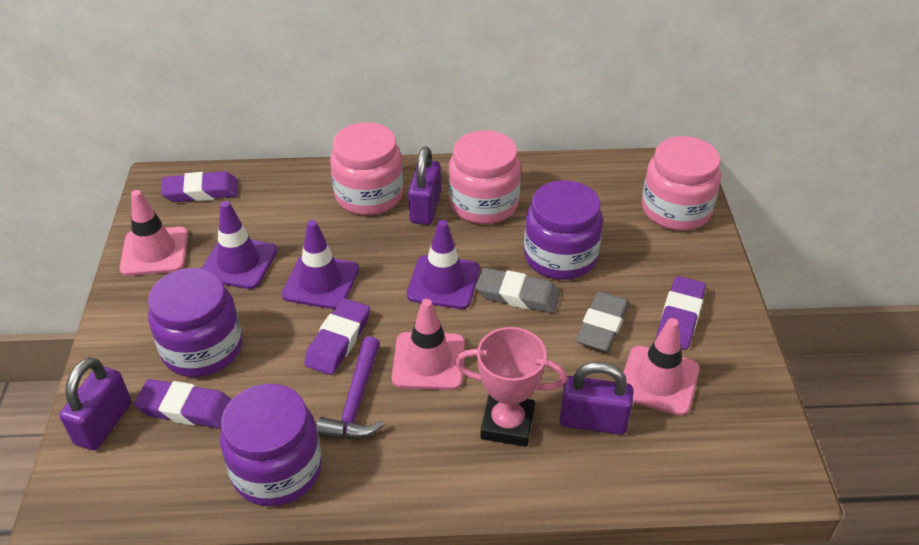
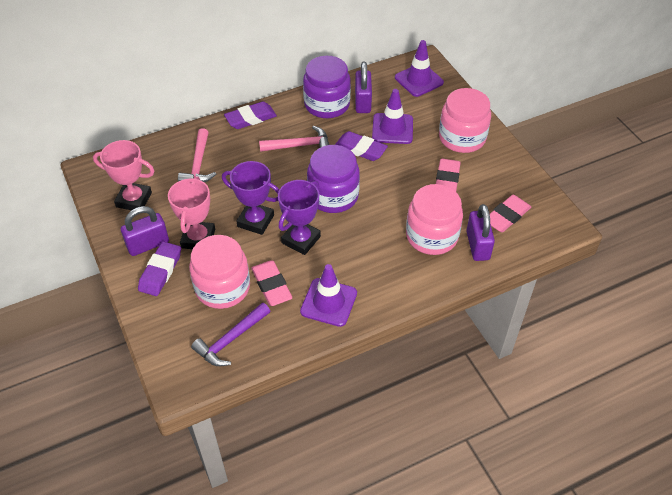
grey eraser: [476,268,560,313] [576,291,629,352] = 2 -> none = 0
pink eraser: none = 0 -> [251,260,292,306] [436,159,461,191] [490,195,531,232] = 3
pink hammer: none = 0 -> [178,128,216,182] [259,126,329,152] = 2
pink traffic cone: [119,190,188,276] [392,299,465,390] [623,318,700,416] = 3 -> none = 0
pink trophy: [455,327,567,447] = 1 -> [93,140,154,210] [168,176,215,249] = 2
purple eraser: [134,379,232,429] [161,171,238,202] [304,298,370,375] [656,276,706,350] = 4 -> [138,241,181,296] [224,102,277,129] [335,131,388,161] = 3
purple jar: [148,268,243,377] [220,384,322,506] [524,180,603,280] = 3 -> [303,56,351,118] [307,145,360,213] = 2
purple trophy: none = 0 -> [222,161,280,235] [278,180,321,255] = 2

